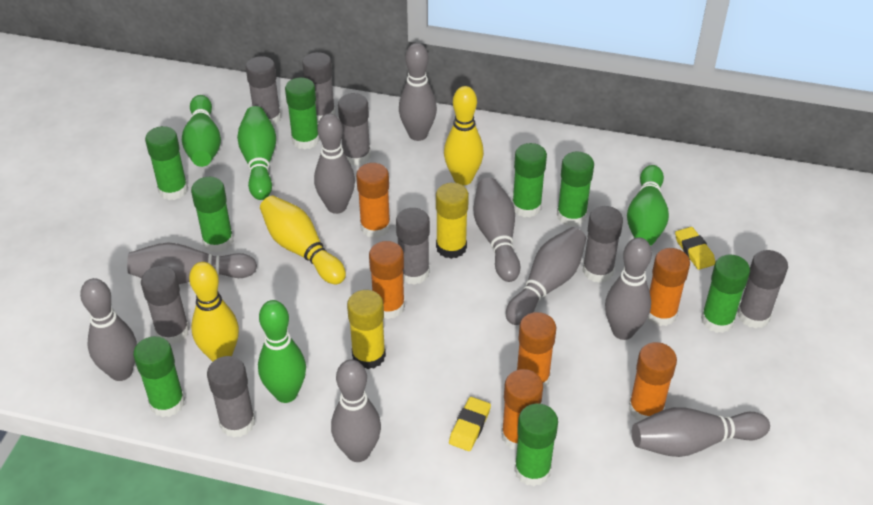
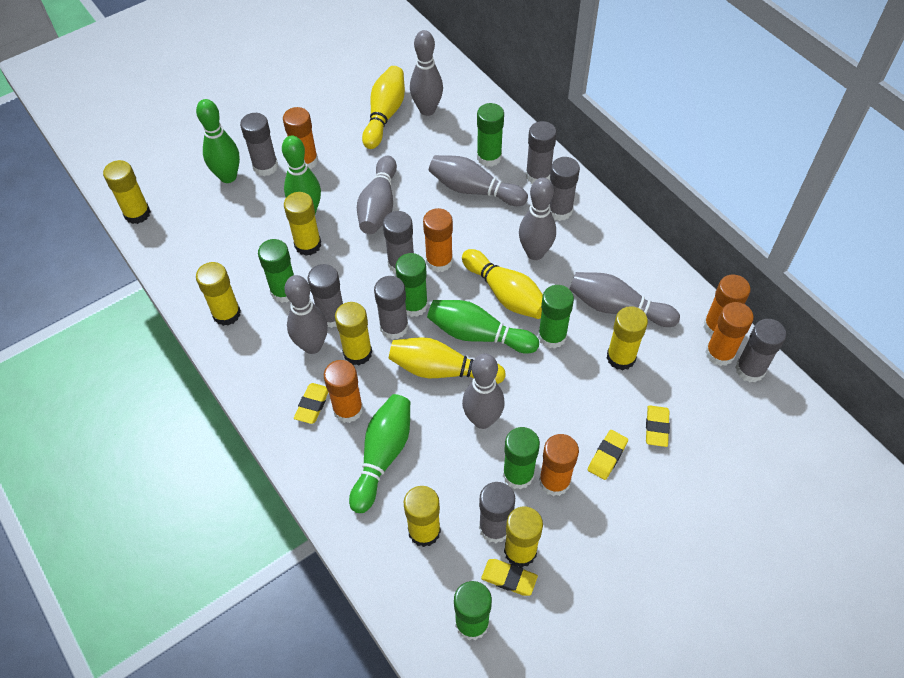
green glue stick: [133,336,185,417] [145,126,188,200] [191,177,234,252] [285,77,320,150] [512,143,547,218] [514,404,558,486] [557,152,594,226] [701,254,750,333] = 8 -> [258,239,294,303] [395,253,428,317] [454,581,492,640] [477,103,504,167] [503,427,540,490] [538,285,574,349] = 6
grey bowling pin: [80,278,137,381] [127,243,257,284] [314,113,355,214] [331,359,381,462] [399,43,437,141] [474,178,520,282] [506,227,586,325] [605,238,652,340] [632,407,770,457] = 9 -> [284,275,328,354] [357,156,397,234] [410,30,443,116] [429,155,528,206] [462,354,505,429] [519,178,556,260] [569,272,680,327] = 7
yellow eraser: [449,397,491,451] [675,227,715,270] = 2 -> [294,383,329,424] [481,559,538,596] [588,430,628,480] [646,405,670,447] = 4
yellow glue stick: [347,290,386,369] [436,183,469,259] = 2 -> [103,160,151,224] [196,262,241,326] [284,192,321,256] [335,302,372,366] [404,486,441,547] [504,507,543,567] [607,306,648,370] = 7

